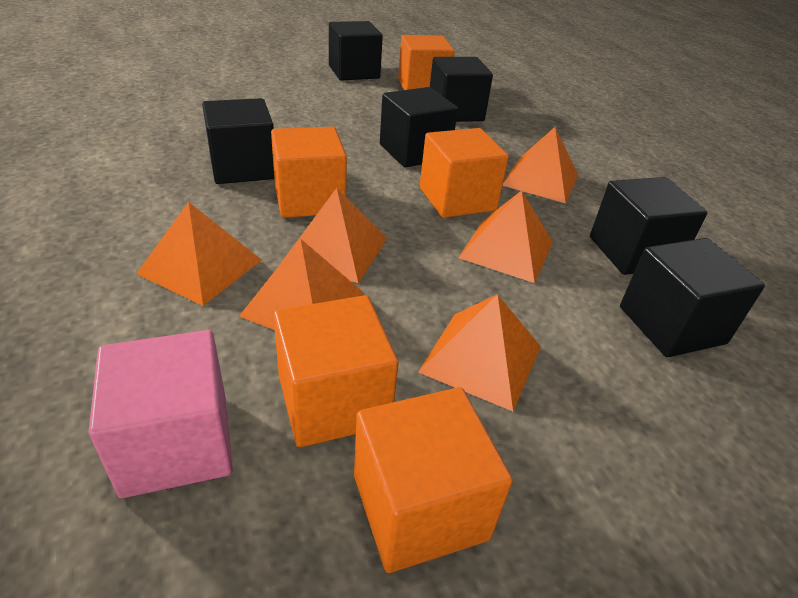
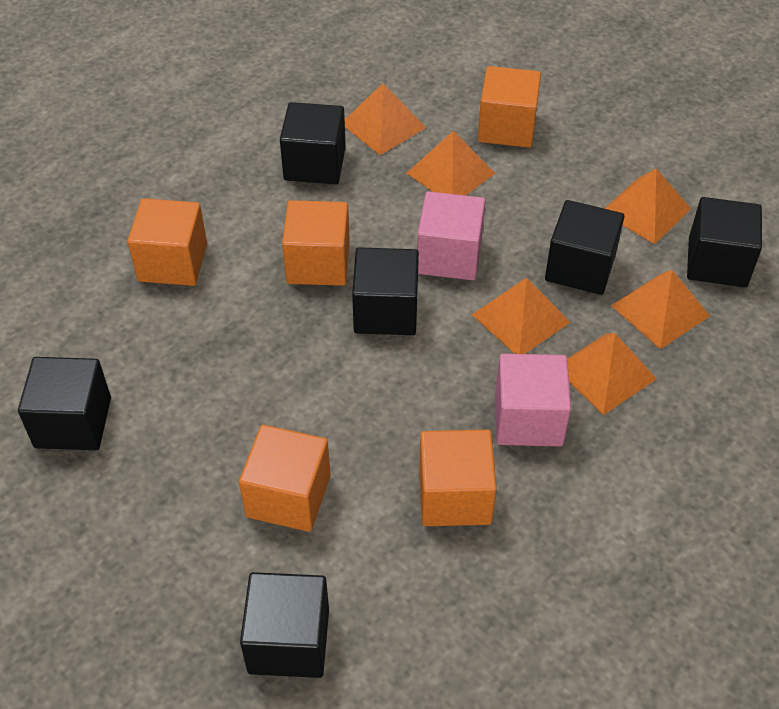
pink cube: [88,330,233,498] = 1 -> [417,191,485,280] [495,354,571,447] = 2

